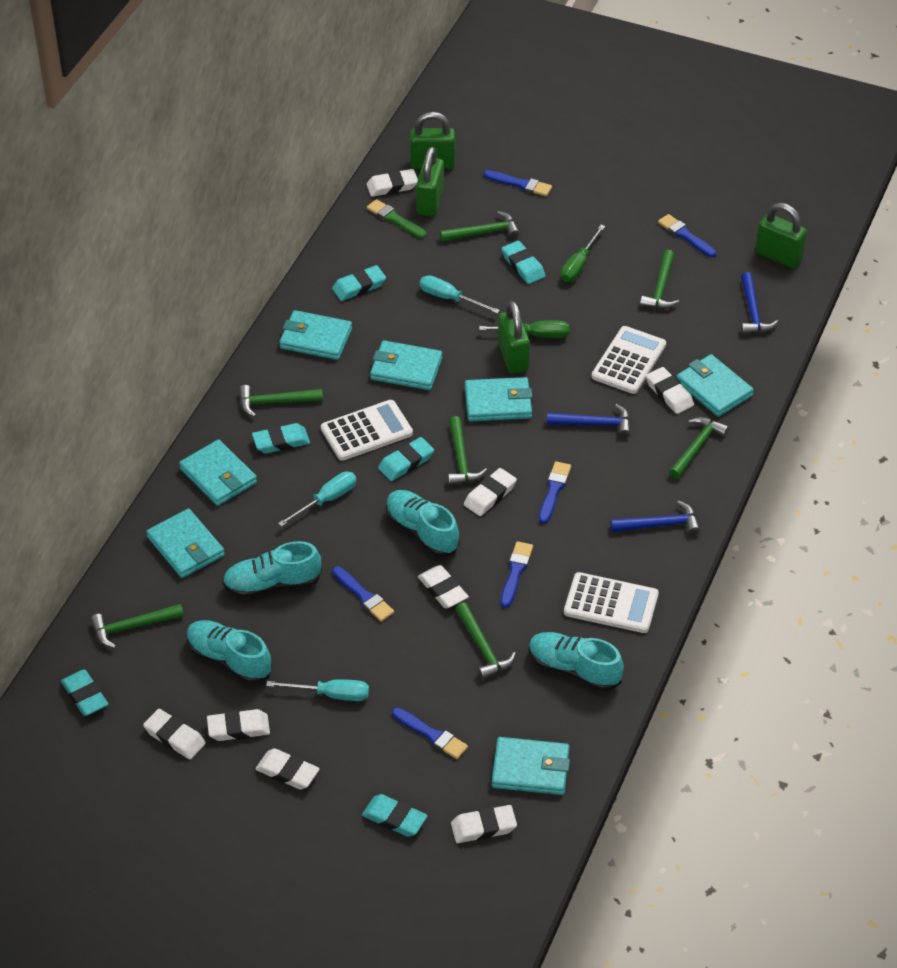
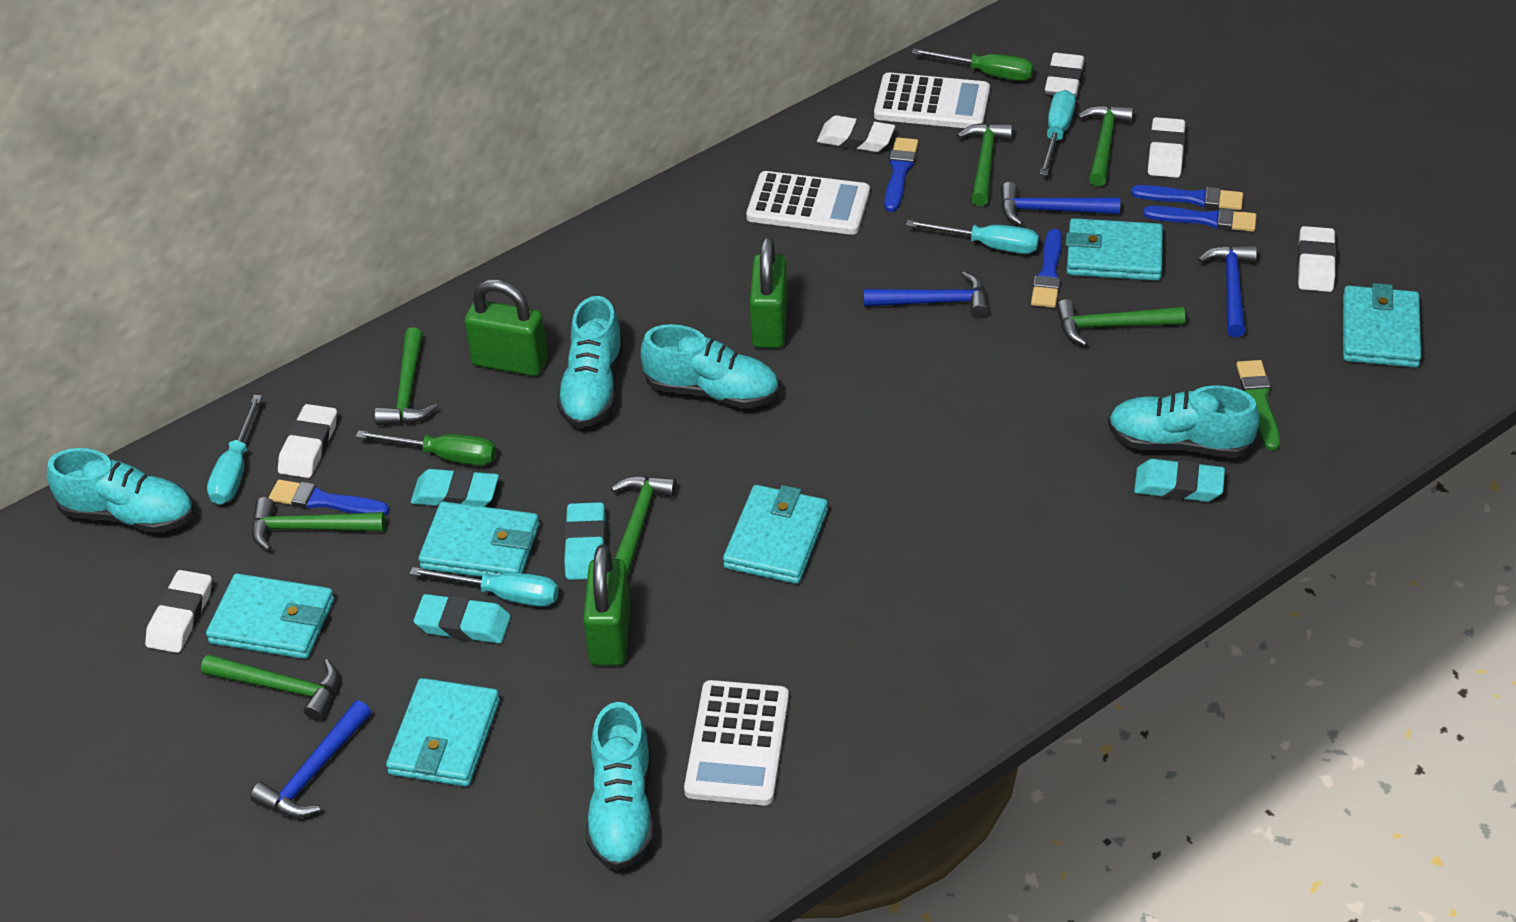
blue brush: [332,566,394,622] [392,707,468,759] [483,170,552,196] [501,541,533,608] [539,461,571,524] [658,214,717,257] = 6 -> [269,480,390,516] [884,137,918,212] [1031,229,1062,308] [1131,185,1243,210] [1143,206,1257,232] = 5
blue hammer: [547,404,631,438] [611,501,700,535] [741,272,778,335] = 3 -> [250,700,371,818] [864,272,988,318] [1001,182,1120,226] [1198,245,1257,337] = 4
green padlock: [410,112,455,169] [416,147,444,217] [498,301,530,374] [755,203,807,268] = 4 -> [464,279,548,376] [583,545,630,666] [750,236,788,348] = 3
turquoise eraser: [61,669,108,716] [252,423,310,453] [332,265,386,301] [362,794,428,837] [378,437,434,481] [502,241,546,284] = 6 -> [411,469,499,507] [414,594,511,643] [564,502,606,580] [1134,459,1225,502] = 4
turquoise screwdriver: [266,679,369,701] [278,472,357,527] [420,275,500,314] = 3 -> [207,395,262,505] [410,567,558,607] [906,220,1039,254] [1040,90,1076,175] = 4
turquoise shoe: [187,620,272,684] [222,541,322,598] [386,490,460,557] [529,632,624,691] = 4 -> [47,448,194,533] [556,296,623,428] [586,702,654,870] [641,324,779,408] [1108,385,1260,458] = 5
turquoise wallet: [146,509,225,578] [179,439,257,506] [279,310,352,360] [370,340,442,390] [465,377,532,422] [492,737,570,795] [676,354,754,417] = 7 -> [206,573,334,659] [386,678,500,787] [419,502,539,577] [723,485,828,584] [1066,218,1163,281] [1343,283,1421,368] = 6
white eraser: [143,709,206,759] [207,709,270,741] [255,748,320,790] [366,169,418,197] [418,565,469,608] [451,805,517,843] [464,468,517,516] [646,367,694,414] = 8 -> [145,570,212,653] [278,404,337,478] [817,115,895,152] [1045,53,1084,97] [1148,117,1185,178] [1297,226,1337,292] = 6

